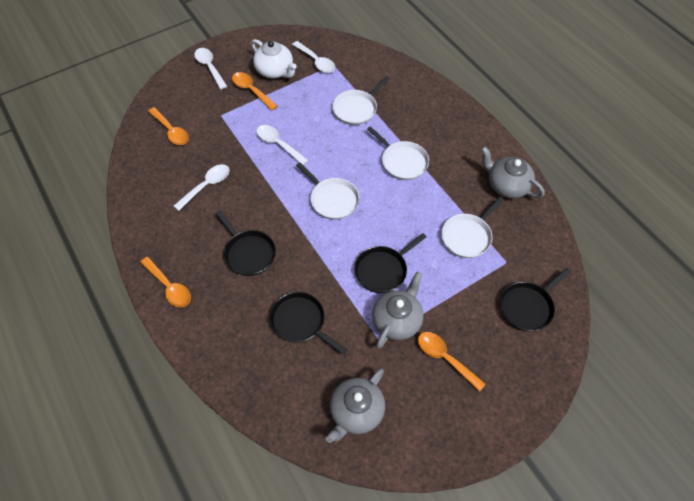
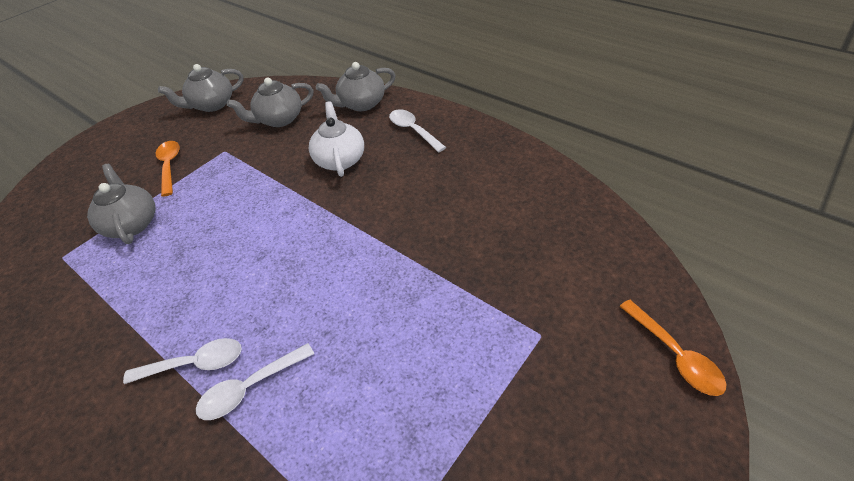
black pan: [216,211,276,276] [270,292,347,355] [354,233,427,293] [500,268,571,332] = 4 -> none = 0
grey teapot: [326,368,385,443] [372,272,424,349] [481,146,545,199] = 3 -> [87,164,156,244] [158,64,244,112] [227,78,313,127] [316,62,396,111] = 4
orange spoon: [140,257,191,308] [148,107,189,145] [232,72,277,110] [418,332,486,392] = 4 -> [156,141,180,196] [619,300,727,396] = 2
white pan: [296,162,359,220] [333,76,390,125] [367,126,429,180] [442,197,503,258] = 4 -> none = 0
white spoon: [174,164,230,211] [194,48,227,89] [256,125,308,165] [292,41,335,73] = 4 -> [123,338,242,384] [196,343,314,420] [389,109,446,152] = 3

